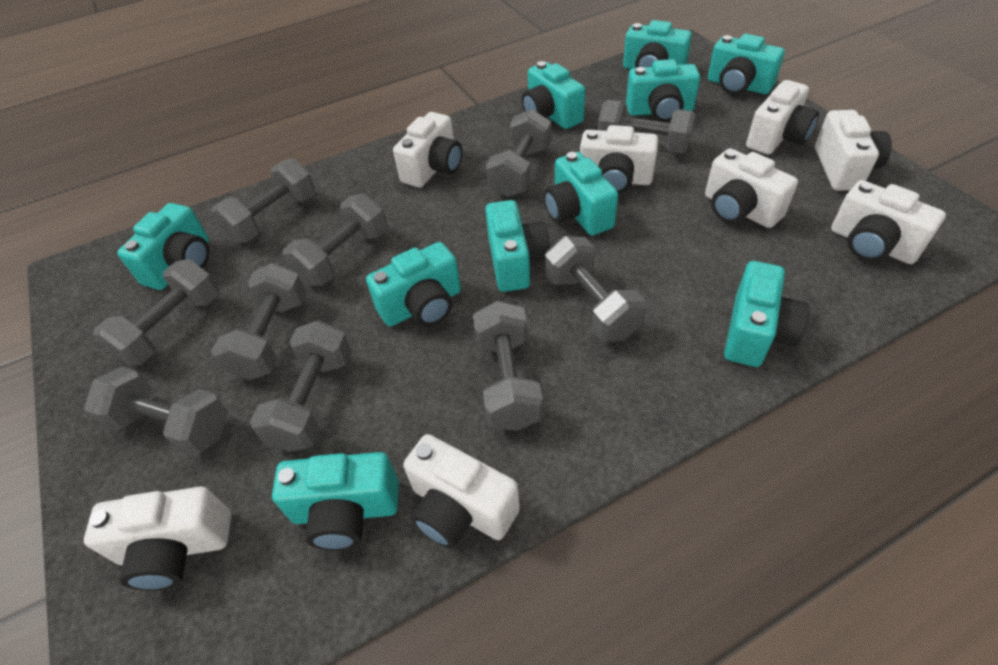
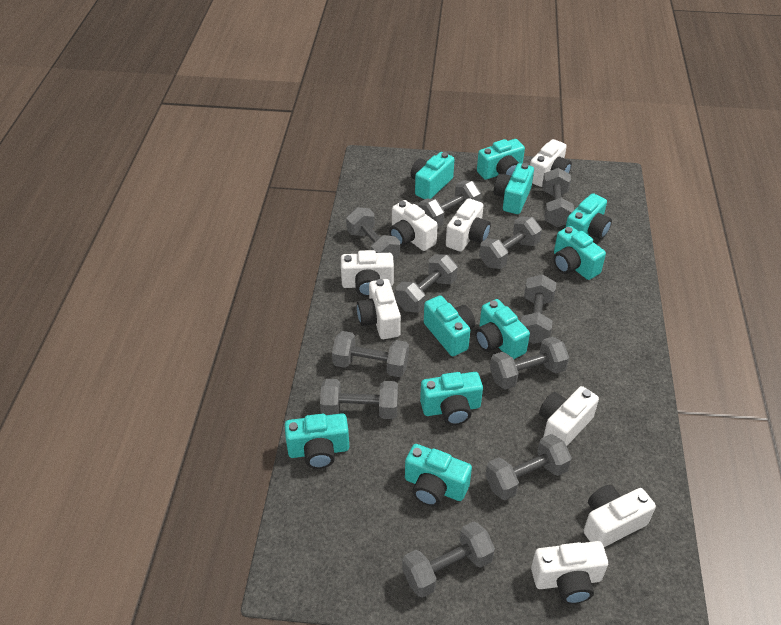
grey dumbbell: [84,367,228,456] [93,259,219,365] [211,158,315,243] [211,263,307,380] [250,320,352,452] [282,193,387,286] [473,301,543,431] [486,109,551,197] [545,236,646,342] [598,100,696,153] = 10 -> [320,379,398,419] [332,331,409,377] [346,207,400,261] [395,254,458,313] [402,521,495,598] [419,180,481,227] [479,216,542,269] [485,434,572,500] [490,336,569,390] [521,274,556,344] [542,168,574,227] = 11

